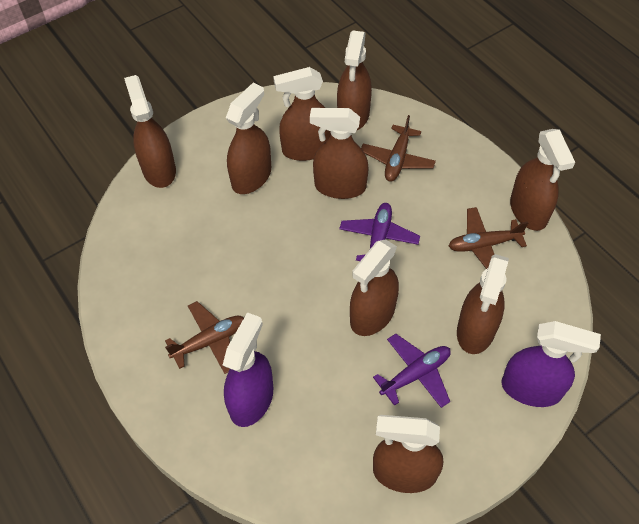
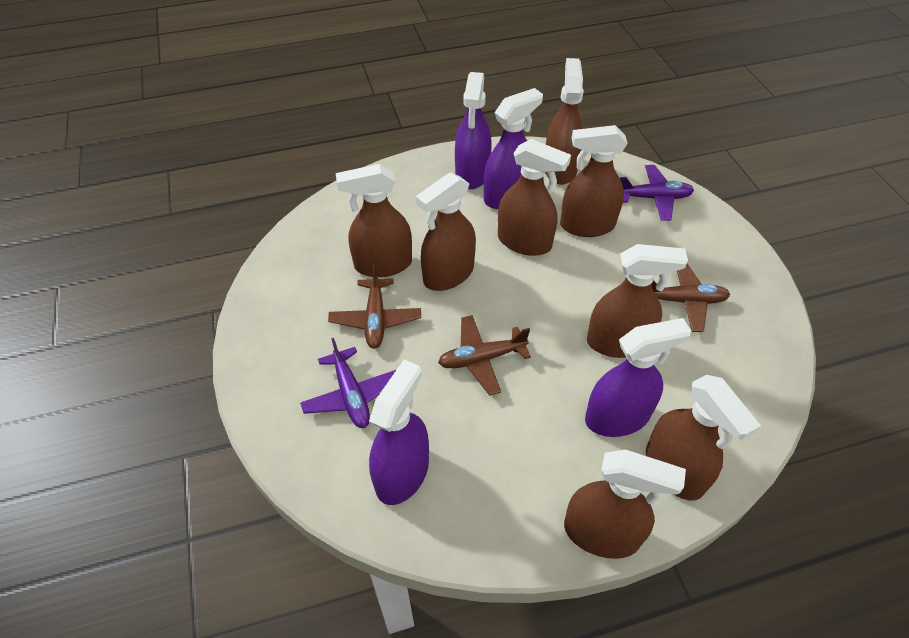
brown spray bottle: [124,75,176,188] [226,83,271,194] [273,67,331,161] [310,108,369,199] [337,31,372,130] [350,239,399,336] [373,415,443,493] [457,254,509,354] [510,129,575,231] = 9 -> [336,164,412,277] [416,172,476,291] [498,139,571,256] [545,58,584,185] [560,125,628,237] [564,449,686,559] [587,244,688,358] [646,375,761,501] = 8
purple spray bottle: [223,312,273,427] [502,321,601,407] = 2 -> [369,360,429,505] [455,72,492,189] [484,88,543,209] [585,318,692,437] = 4

